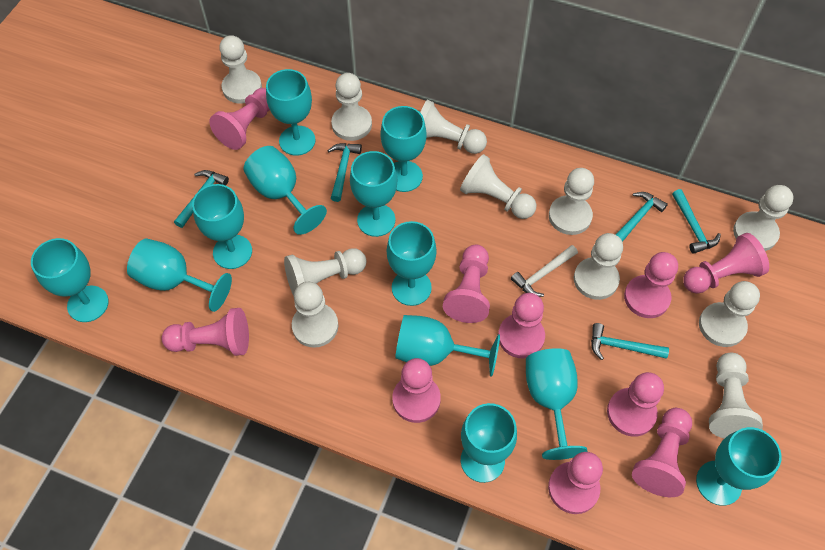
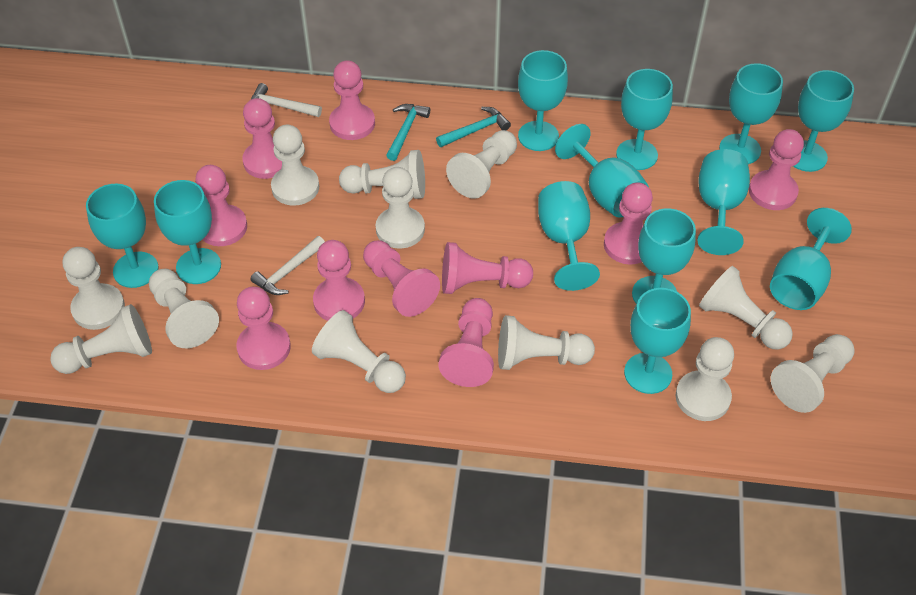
turquoise hammer: [174,170,229,228] [327,143,362,202] [591,323,669,360] [615,192,668,242] [672,189,721,254] = 5 -> [386,104,430,161] [436,107,511,147] = 2
white hammer: [511,245,578,297] = 1 -> [250,236,325,295] [251,83,322,117] = 2
white pawn: [219,35,262,104] [284,248,367,296] [292,282,338,348] [331,73,372,141] [420,100,487,154] [460,154,536,219] [549,168,594,235] [574,233,623,300] [699,281,760,347] [709,353,763,439] [733,185,793,251] = 11 -> [50,304,152,374] [63,247,125,330] [149,269,219,348] [271,125,319,206] [312,310,406,393] [339,150,425,199] [376,167,425,249] [446,130,517,199] [498,315,595,370] [675,337,734,421] [699,266,793,350] [771,334,855,413] = 12

